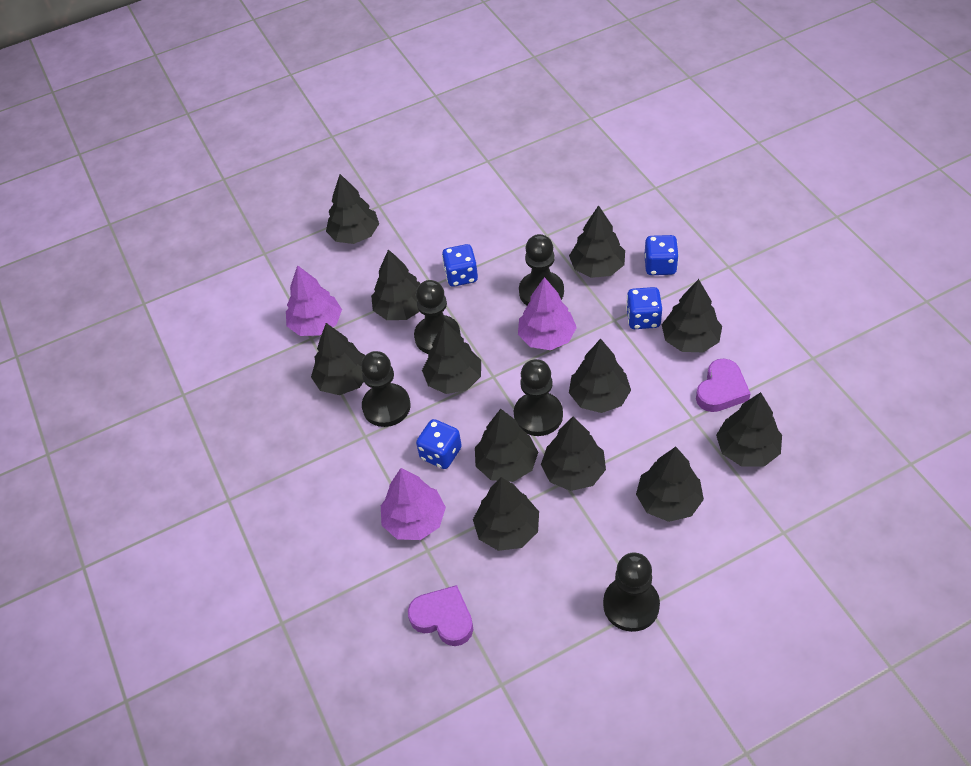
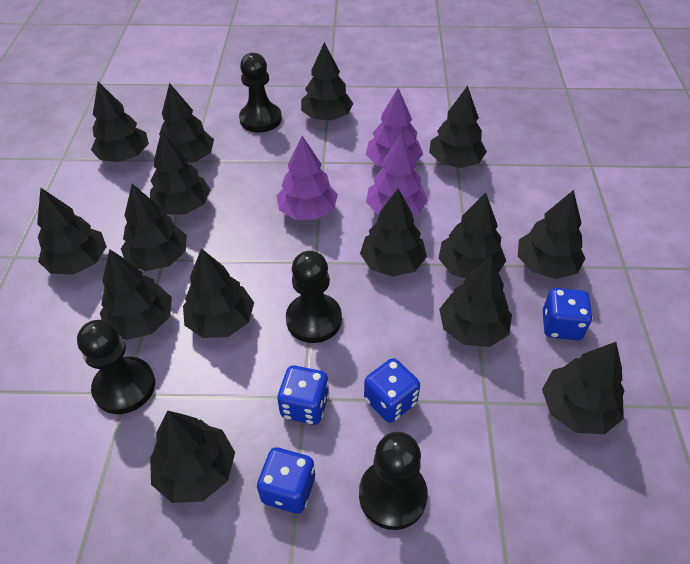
black pawn: [361,351,411,427] [414,280,461,354] [514,359,563,436] [519,234,564,305] [603,552,660,632] = 5 -> [77,320,155,414] [239,53,282,133] [286,251,342,343] [359,432,428,530] = 4
black tree: [311,323,365,395] [326,174,379,244] [371,249,420,320] [422,321,481,394] [473,477,539,551] [475,409,538,482] [541,417,606,491] [569,205,625,278] [569,339,631,413] [636,447,704,522] [662,279,722,352] [716,392,782,466] = 12 -> [37,188,107,274] [91,81,149,162] [100,249,172,340] [121,184,187,271] [150,131,211,214] [150,410,235,503] [157,83,214,163] [183,248,254,338] [301,42,354,120] [360,188,427,277] [429,86,487,168] [439,192,506,279] [439,256,512,347] [518,190,586,279] [542,342,625,434] = 15
purple heart: [408,585,473,646] [696,359,751,412] = 2 -> none = 0

